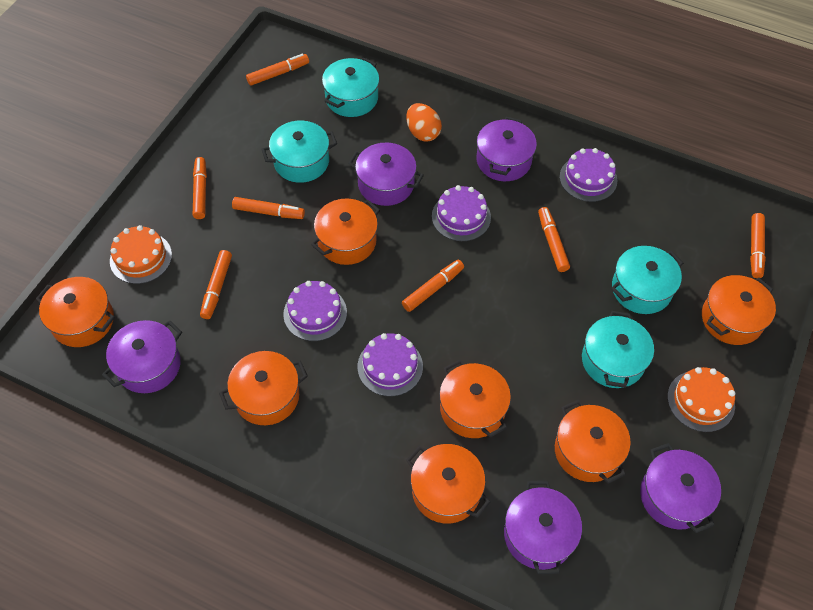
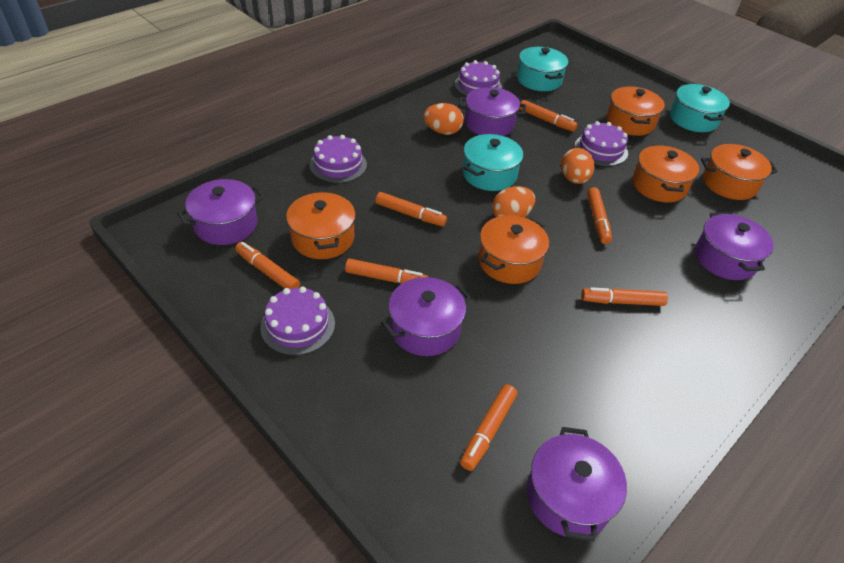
orange cake: [110,225,172,284] [667,367,735,432] = 2 -> none = 0
orange egg: [406,103,442,141] = 1 -> [424,103,464,135] [492,186,535,218] [561,148,594,184] = 3
orange pot: [36,277,115,347] [219,351,308,425] [311,199,380,265] [406,444,491,524] [439,360,511,438] [555,399,631,484] [702,275,776,345] = 7 -> [286,191,356,259] [478,215,549,284] [606,86,665,136] [632,145,699,202] [701,144,778,200] = 5
turquoise pot: [261,121,337,183] [322,58,379,117] [582,311,654,388] [611,246,683,314] = 4 -> [463,134,523,191] [517,47,568,91] [670,84,730,132] = 3

